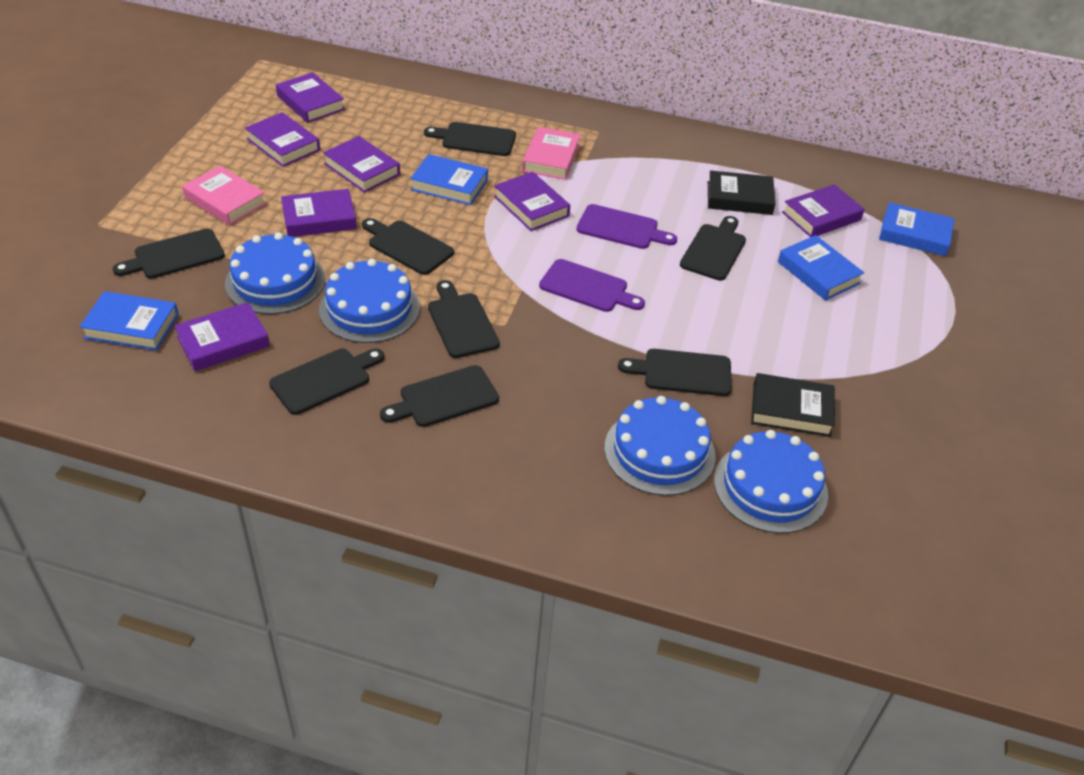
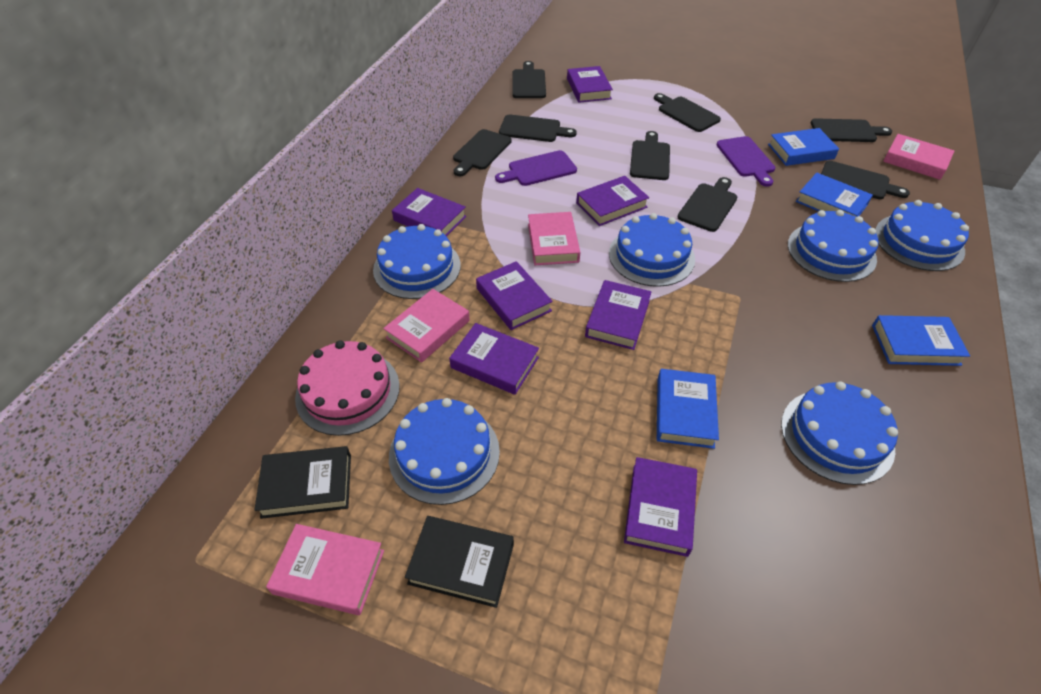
blue cake: [225,232,325,314] [319,259,420,343] [604,396,716,496] [714,430,828,533] = 4 -> [373,224,461,299] [389,398,500,505] [609,213,695,287] [781,381,898,485] [788,210,879,282] [875,200,969,271] = 6
pink book: [182,166,266,225] [522,127,581,180] = 2 -> [266,524,384,615] [383,289,470,363] [528,212,580,265] [883,134,954,180] = 4
pink cake: none = 0 -> [295,340,400,436] = 1

